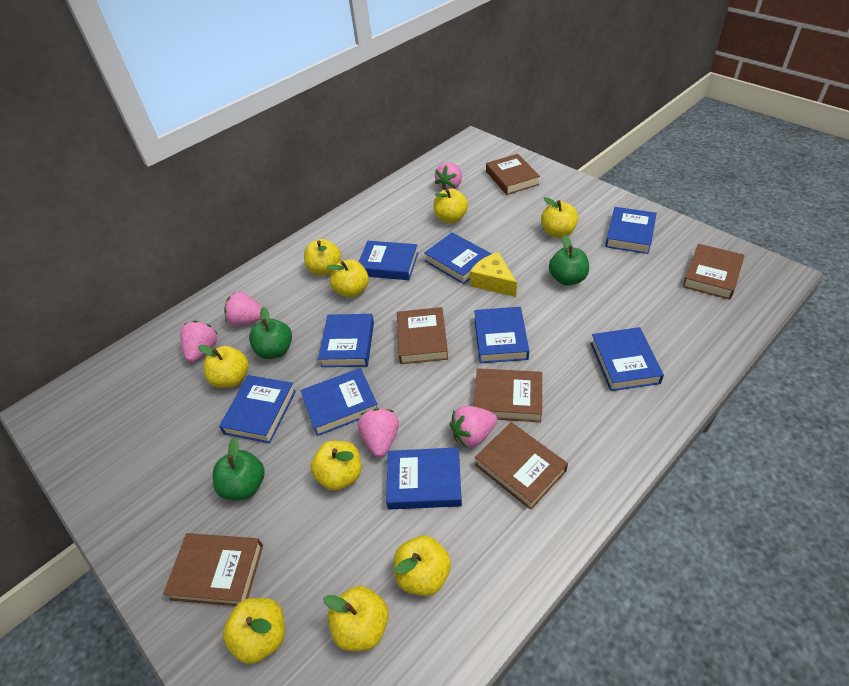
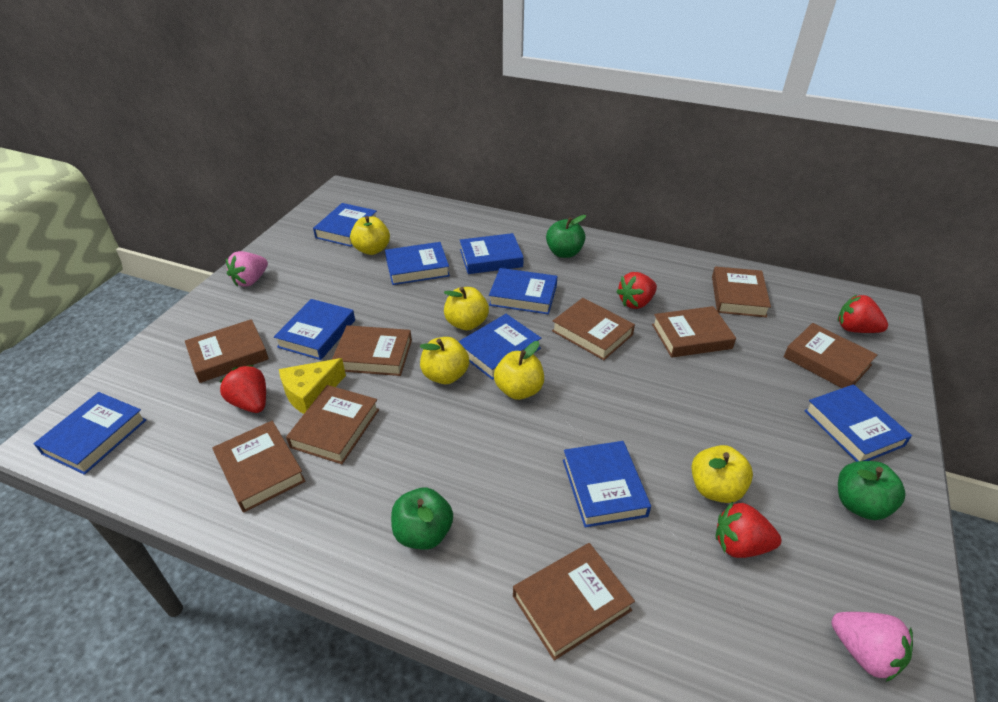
brown book: [163,533,263,606] [397,307,448,364] [474,368,542,422] [475,422,568,510] [486,154,540,195] [682,244,744,300] = 6 -> [185,319,269,383] [212,421,305,512] [286,385,379,464] [332,325,412,376] [513,543,635,661] [552,298,635,360] [652,306,736,358] [712,266,771,317] [783,323,877,388] = 9
pink strawberry: [180,321,218,362] [224,292,262,326] [358,408,399,457] [435,162,462,190] [450,406,497,448] = 5 -> [226,251,268,287] [832,612,913,682] = 2
red strawberry: none = 0 -> [219,365,266,413] [616,272,657,309] [716,502,781,558] [838,295,888,333] = 4
yellow apple: [198,345,249,388] [222,598,285,664] [304,239,341,275] [310,441,361,491] [323,586,389,651] [326,260,369,297] [394,536,451,596] [434,188,468,223] [541,197,578,238] = 9 -> [350,216,390,255] [420,337,469,384] [444,287,489,330] [494,341,544,400] [691,445,753,503] = 5

